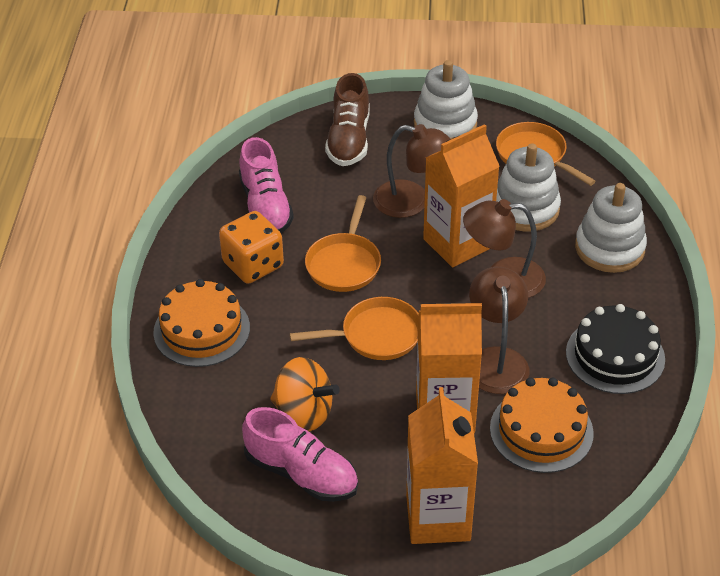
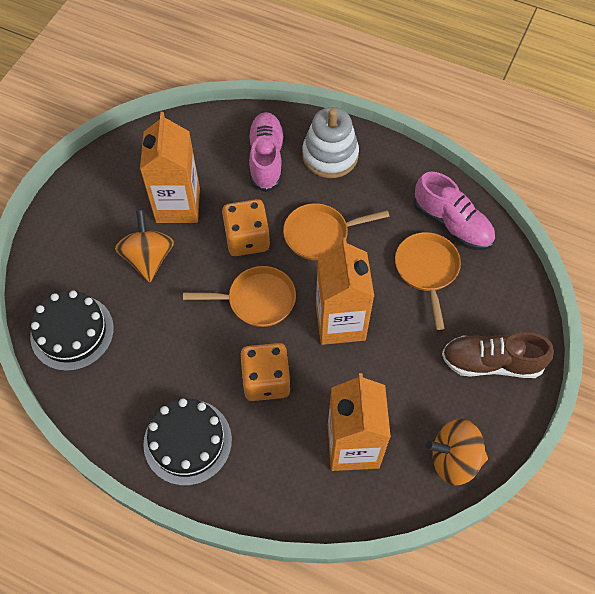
black cake: [566,304,665,394] = 1 -> [30,290,114,371] [143,399,232,486] = 2
brown lamp: [373,124,451,218] [463,199,546,298] [469,267,529,394] = 3 -> none = 0
orange cake: [153,279,250,367] [490,377,594,473] = 2 -> none = 0
orange dice: [219,211,284,284] = 1 -> [222,199,270,256] [241,343,291,401] = 2
orange spinning top: [270,357,340,431] = 1 -> [115,210,174,283] [426,419,488,485] = 2
white stacking toy: [414,60,478,139] [496,143,561,232] [575,183,647,273] = 3 -> [302,107,359,178] = 1

